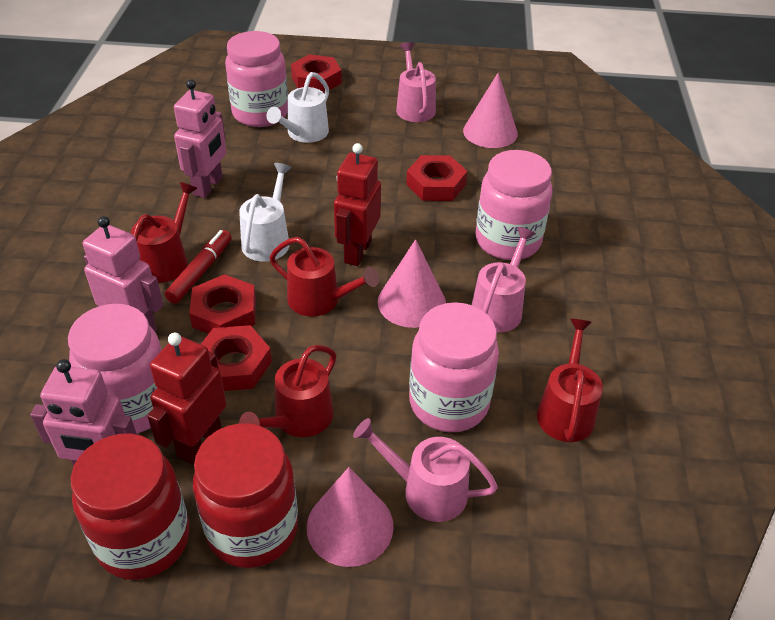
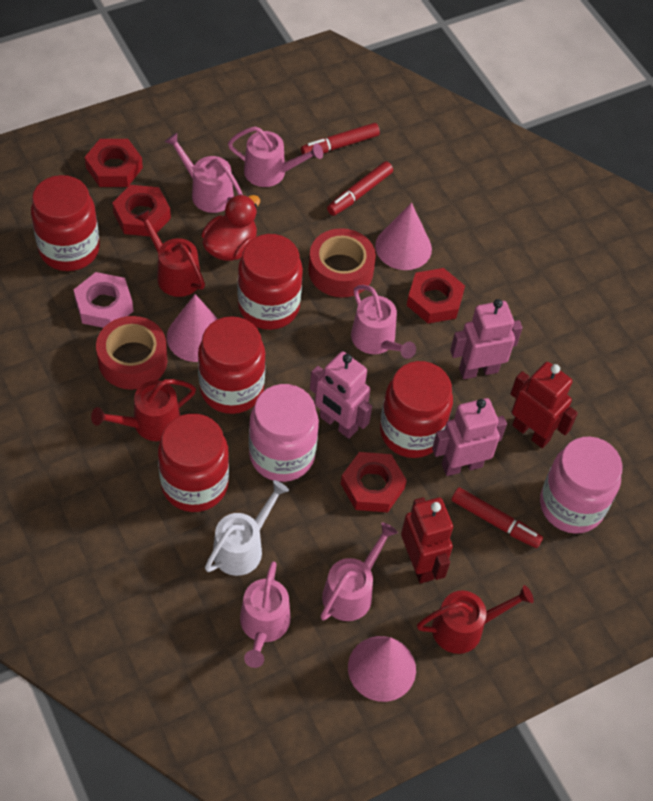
pink jar: [68,304,162,434] [225,31,288,127] [409,302,499,432] [475,150,553,260] = 4 -> [249,384,319,482] [540,437,623,534] = 2
pink nut: none = 0 -> [74,272,133,328] = 1
pink watering can: [353,418,498,522] [396,42,436,122] [472,227,536,333] = 3 -> [165,133,243,213] [228,126,323,187] [240,561,290,668] [321,522,398,621] [351,285,416,359] = 5
red duck: none = 0 -> [202,194,260,261] = 1
red jar: [71,434,190,580] [193,423,298,568] = 2 -> [31,175,100,271] [158,414,229,512] [198,316,266,414] [238,234,303,330] [380,361,453,458] = 5
red marker: [164,230,232,304] = 1 -> [301,123,380,155] [327,161,393,216] [451,488,543,548] = 3
red tape: none = 0 -> [96,316,168,390] [308,228,376,298] = 2
red watering can: [131,182,198,283] [239,345,336,437] [269,237,379,317] [537,319,603,442] = 4 -> [91,379,196,441] [135,210,205,297] [417,585,534,654] = 3
white watering can: [239,163,292,262] [266,72,329,143] = 2 -> [205,480,289,576] = 1

